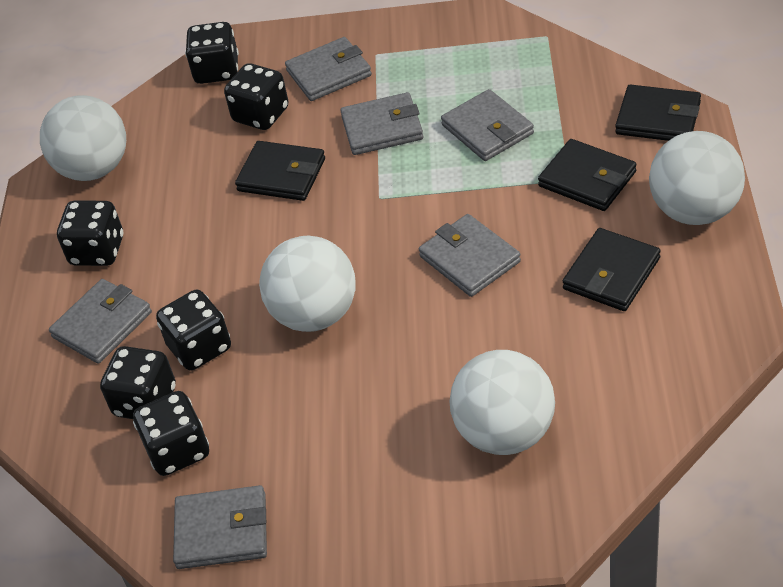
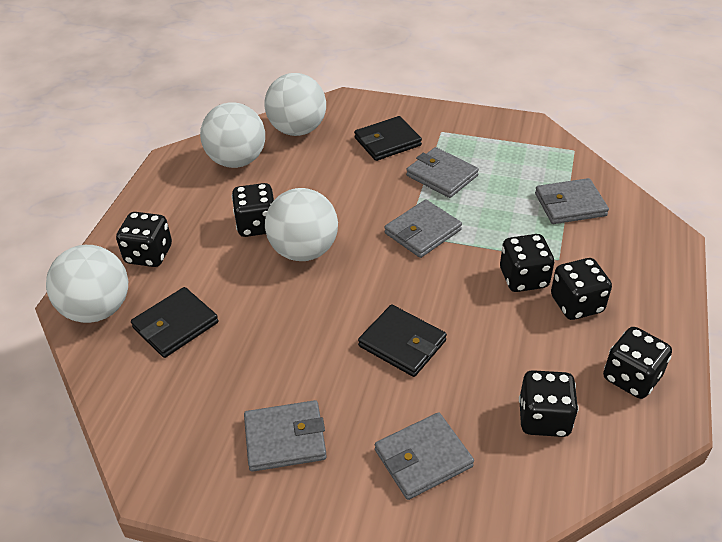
black wallet: [235,141,325,201] [538,139,636,211] [563,228,661,311] [615,85,701,141] = 4 -> [131,287,218,358] [354,116,422,161] [358,305,447,377] = 3
grey wallet: [49,279,152,364] [173,485,267,569] [285,37,372,101] [340,92,423,155] [419,214,521,297] [441,89,534,161] = 6 -> [244,400,327,472] [375,412,474,500] [385,199,462,258] [406,147,479,198] [535,178,609,224] = 5

